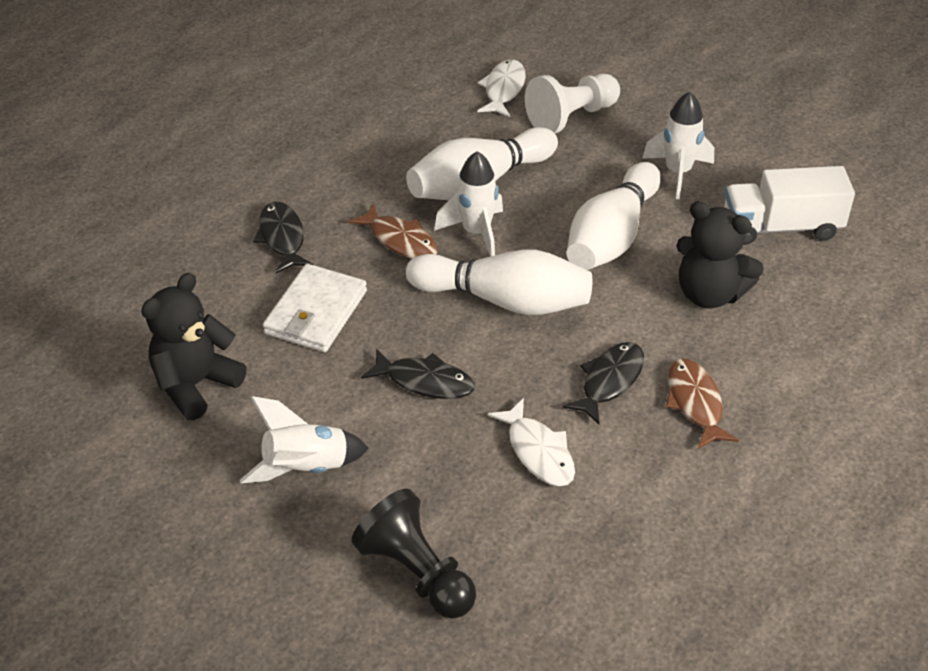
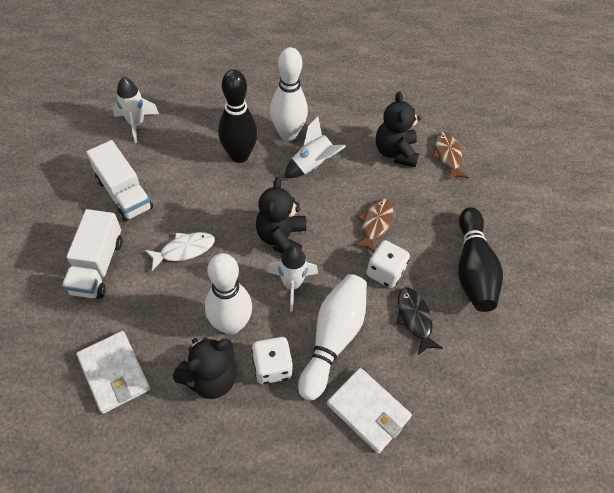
black bowling pin: none = 0 -> [218,70,258,163] [458,207,503,312] = 2
black fish: [253,202,313,273] [361,349,475,399] [563,342,644,425] = 3 -> [397,287,443,355] = 1
black pawn: [351,489,476,619] = 1 -> none = 0
black teddy bear: [141,273,247,420] [677,201,764,308] = 2 -> [173,337,236,399] [256,177,306,254] [376,91,421,167] = 3
white dice: none = 0 -> [252,337,293,384] [366,240,410,288] = 2
white fish: [477,59,526,117] [488,398,575,486] = 2 -> [145,232,215,271] = 1
white pawn: [525,74,620,133] = 1 -> none = 0
white truck: [724,166,855,245] = 1 -> [62,209,122,299] [86,140,153,222] = 2
white wallet: [263,264,367,352] = 1 -> [76,331,150,414] [327,368,412,453] = 2

